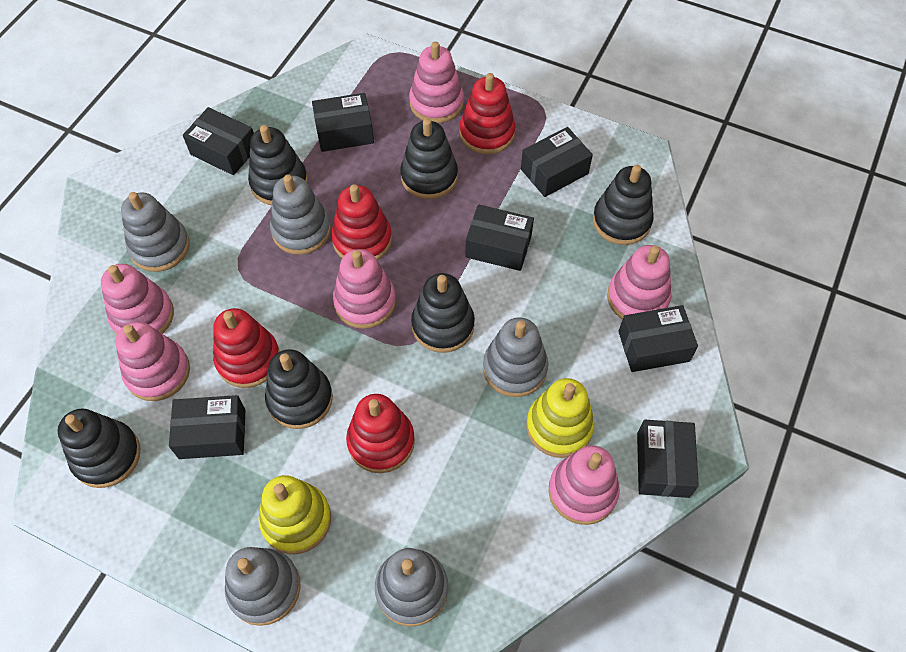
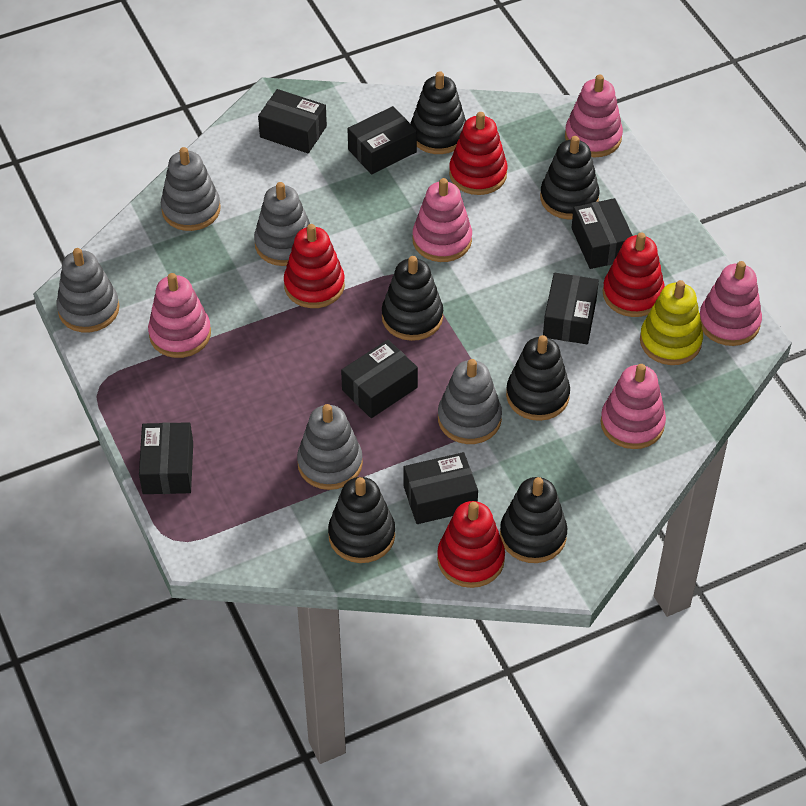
pink stacking toy: [101,264,174,335] [115,321,190,401] [333,249,396,329] [409,42,464,123] [549,446,620,525] [607,245,671,319] = 6 -> [148,273,211,358] [413,178,472,262] [565,74,623,158] [601,364,666,449] [700,261,762,346] = 5
yellow stacking toy: [259,475,331,554] [526,378,595,458] = 2 -> [640,280,703,365] = 1

